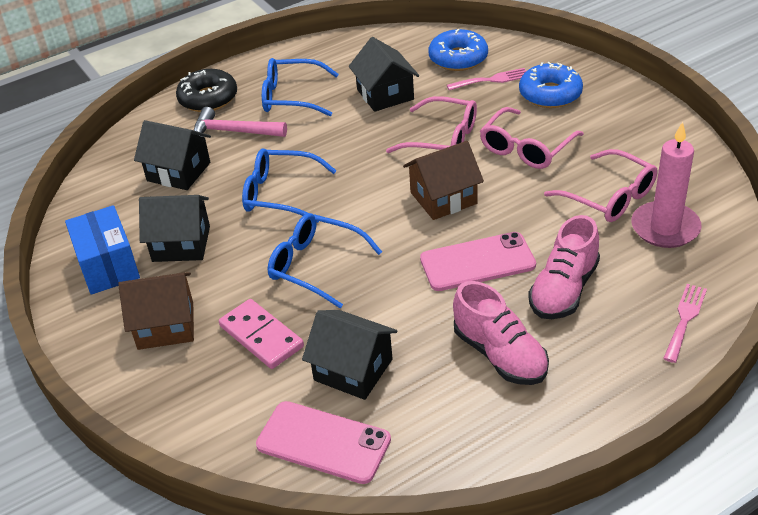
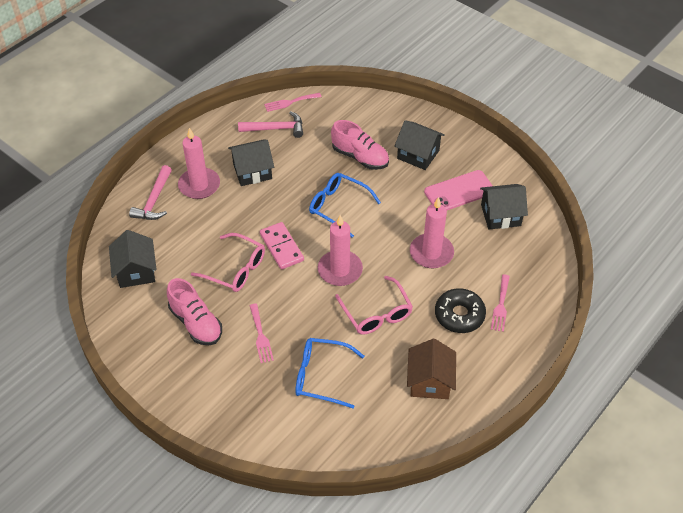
blue box: [65,205,140,295] = 1 -> none = 0
blue donut: [429,29,488,71] [519,62,583,108] = 2 -> none = 0
blue glasses: [242,148,337,223] [262,58,339,116] [268,213,382,309] = 3 -> [295,338,364,408] [309,173,381,237] = 2
brown house: [118,272,194,350] [403,141,484,220] = 2 -> [407,338,456,399] = 1
pink candle: [631,122,702,248] = 1 -> [178,128,220,199] [318,215,363,286] [410,197,454,268] = 3
pink fork: [447,68,526,90] [663,284,707,363] = 2 -> [249,303,274,363] [264,93,322,112] [491,274,510,332] = 3
pink glasses: [386,96,477,153] [480,107,584,169] [544,149,657,222] = 3 -> [191,233,265,292] [335,276,413,335] = 2
pink hammer: [194,107,287,140] = 1 -> [129,165,172,220] [238,111,303,138] = 2
pink phone: [256,401,391,484] [420,232,536,291] = 2 -> [424,170,493,210] = 1

